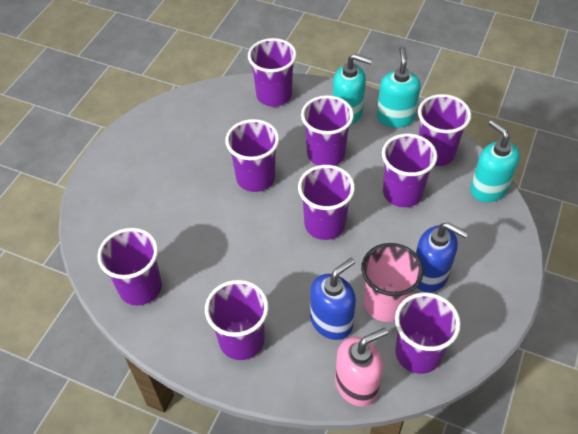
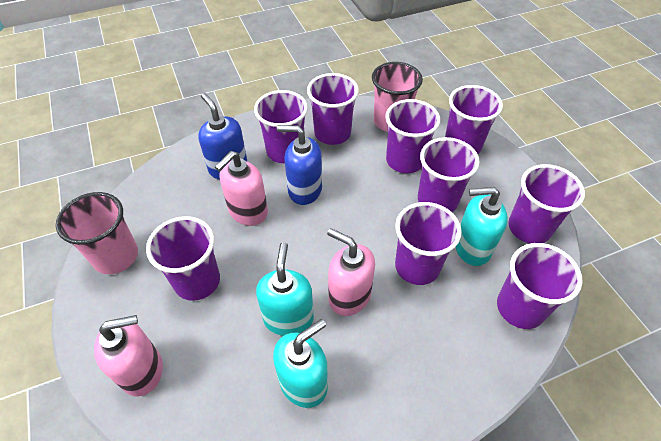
pink cup: [361,243,424,322] = 1 -> [56,192,138,274] [372,62,423,132] = 2
pink soap dispenser: [335,328,388,407] = 1 -> [94,315,163,397] [215,151,268,226] [327,228,375,316] = 3

